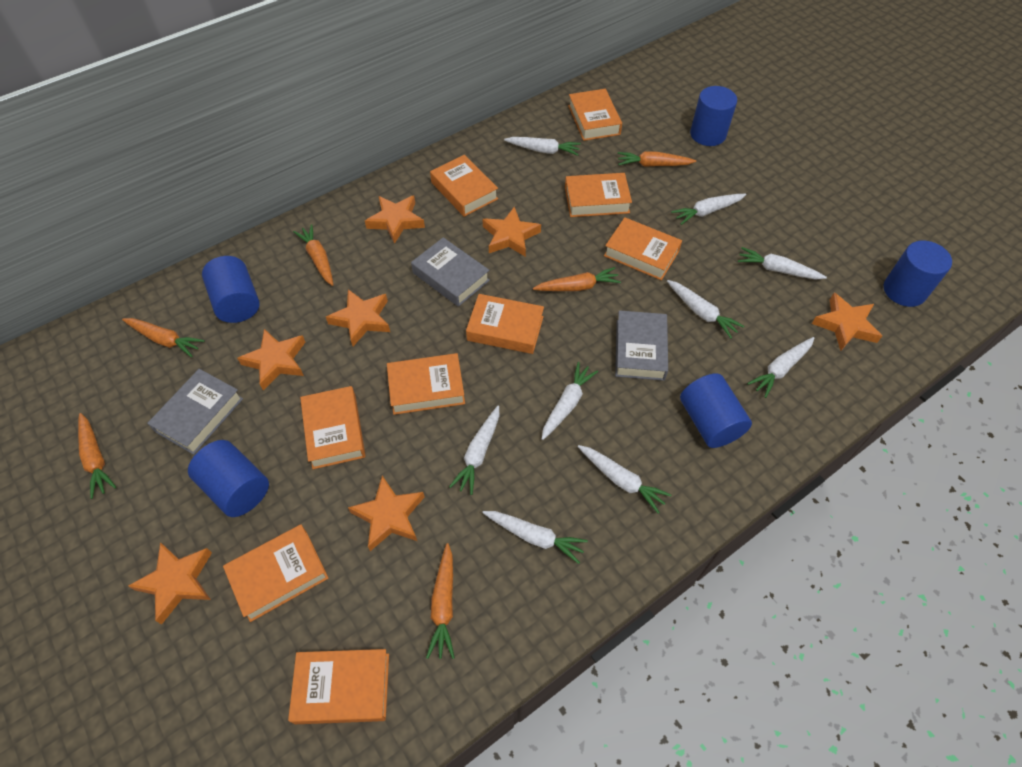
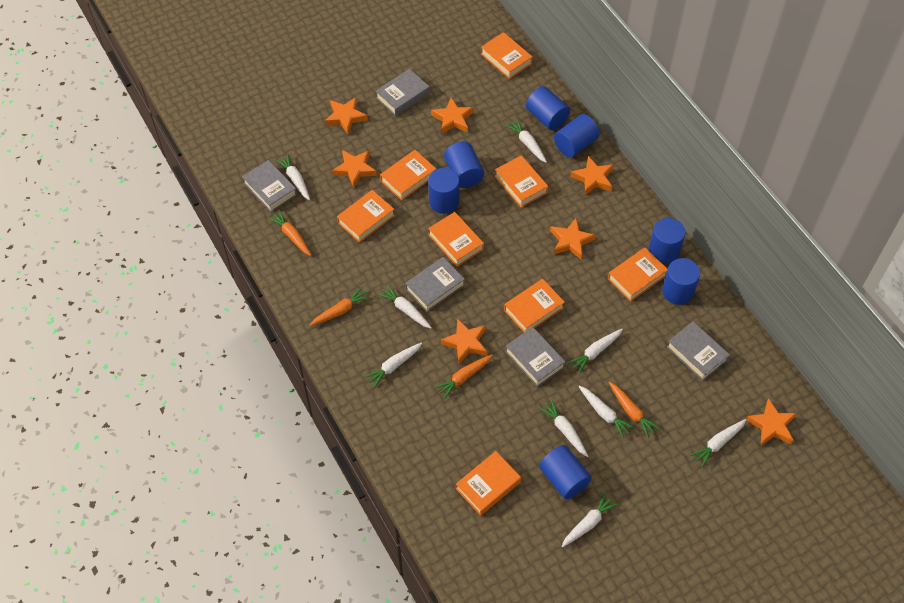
blue cylinder: [188,440,269,517] [202,256,260,323] [680,373,752,448] [690,86,737,146] [884,240,952,307] = 5 -> [428,168,459,214] [444,141,484,188] [526,86,570,130] [539,445,592,499] [554,114,600,158] [648,218,685,264] [662,258,700,305] = 7
grey book: [147,369,243,455] [411,237,490,307] [615,310,668,381] = 3 -> [242,160,297,212] [376,69,430,116] [405,257,465,312] [505,327,566,387] [667,322,730,381] = 5
orange book: [223,525,329,622] [288,649,389,724] [300,386,366,469] [387,353,465,415] [430,155,498,217] [466,294,544,354] [565,173,632,217] [568,89,622,141] [604,217,682,280] = 9 -> [337,190,395,243] [380,150,436,201] [428,212,484,267] [456,451,521,515] [481,32,533,79] [495,155,548,208] [504,279,565,333] [608,248,668,302] = 8
orange carrot: [78,413,116,499] [122,318,205,357] [293,224,333,286] [426,543,455,659] [533,267,621,291] [618,151,696,167] = 6 -> [268,210,311,256] [310,287,370,326] [434,354,493,399] [609,382,661,438] = 4

